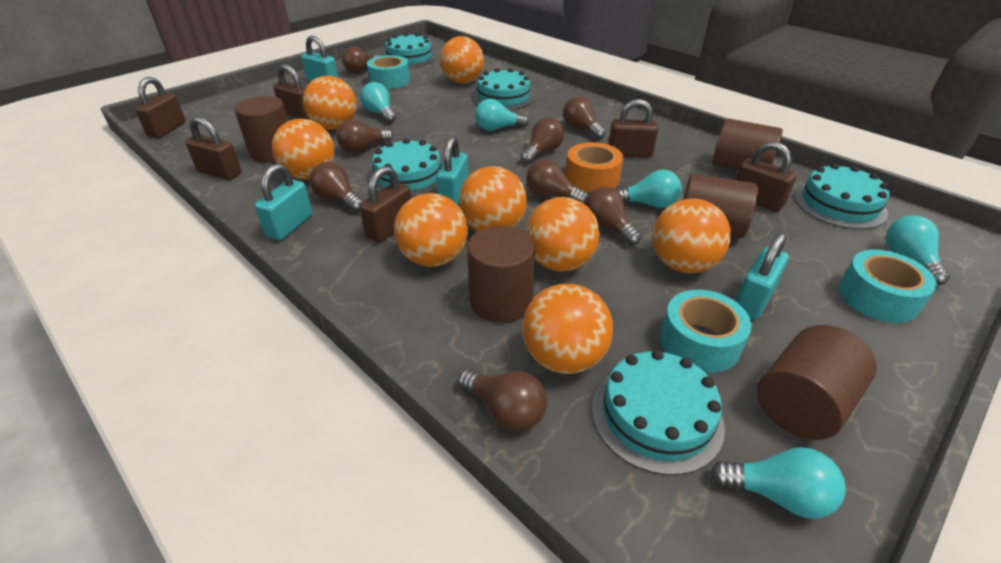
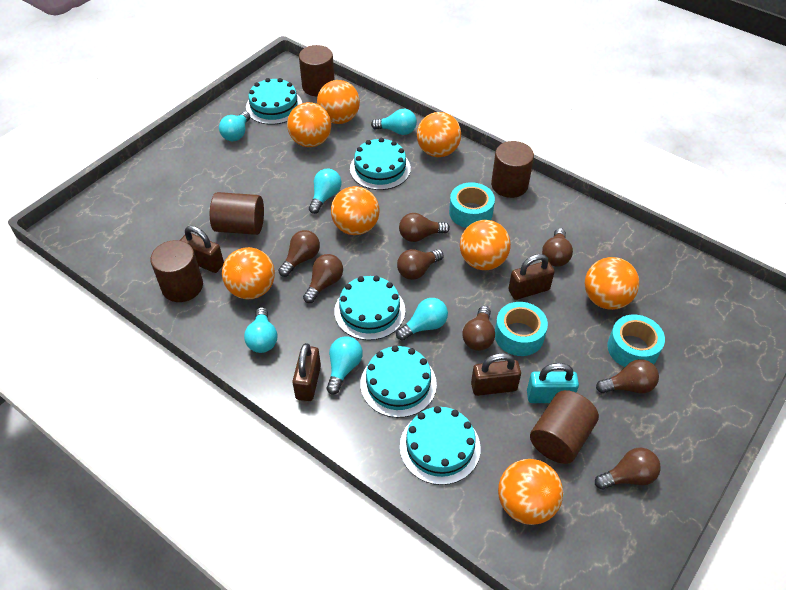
brown padlock: [135,77,186,138] [185,116,242,180] [273,64,310,119] [360,166,412,243] [608,99,658,158] [736,141,797,212] = 6 -> [180,226,224,273] [292,343,321,401] [471,353,521,396] [508,254,555,300] = 4
orange tape: [566,142,624,192] = 1 -> none = 0
turquoise light bulb: [360,82,396,123] [475,99,529,131] [615,170,682,208] [710,447,846,519] [886,216,950,285] = 5 -> [219,111,250,141] [244,307,277,353] [309,169,342,214] [327,336,363,394] [371,109,417,135] [396,298,448,341] = 6
turquoise padlock: [255,164,313,241] [301,36,338,82] [436,136,469,205] [736,233,789,319] = 4 -> [527,363,579,403] = 1

